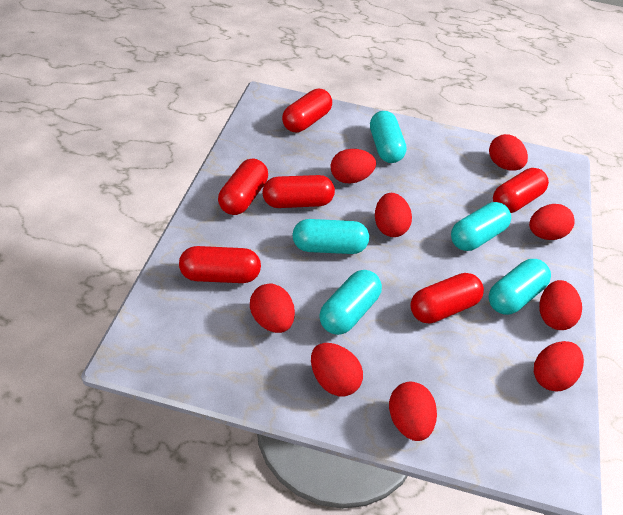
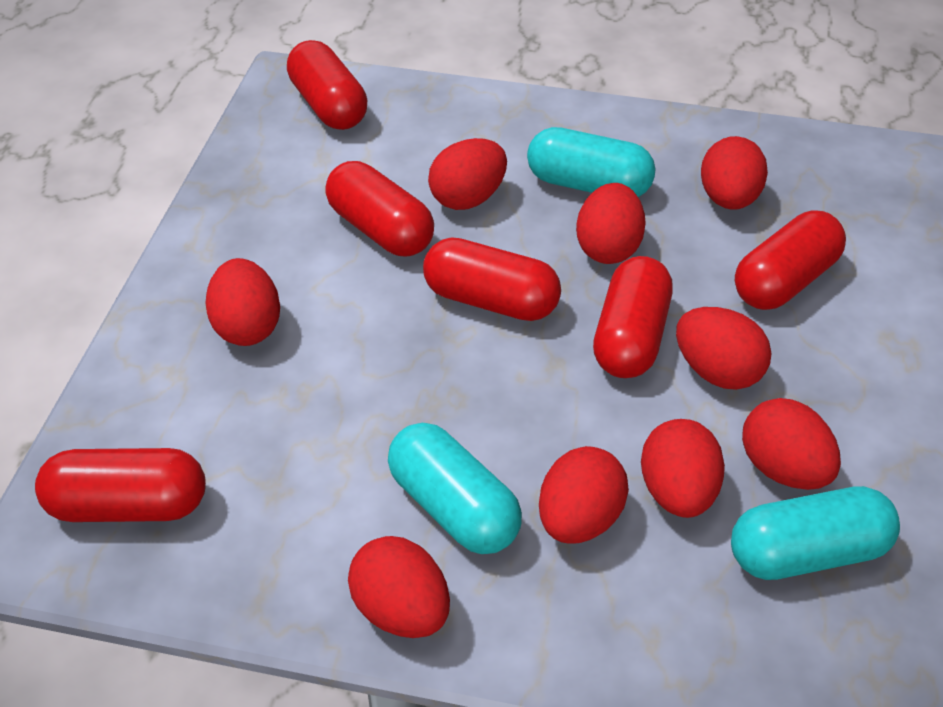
turquoise capsule: [292,219,369,254] [319,270,382,335] [370,111,406,163] [451,202,511,251] [488,259,551,315] = 5 -> [388,423,522,554] [527,127,656,197] [731,486,900,580] = 3

